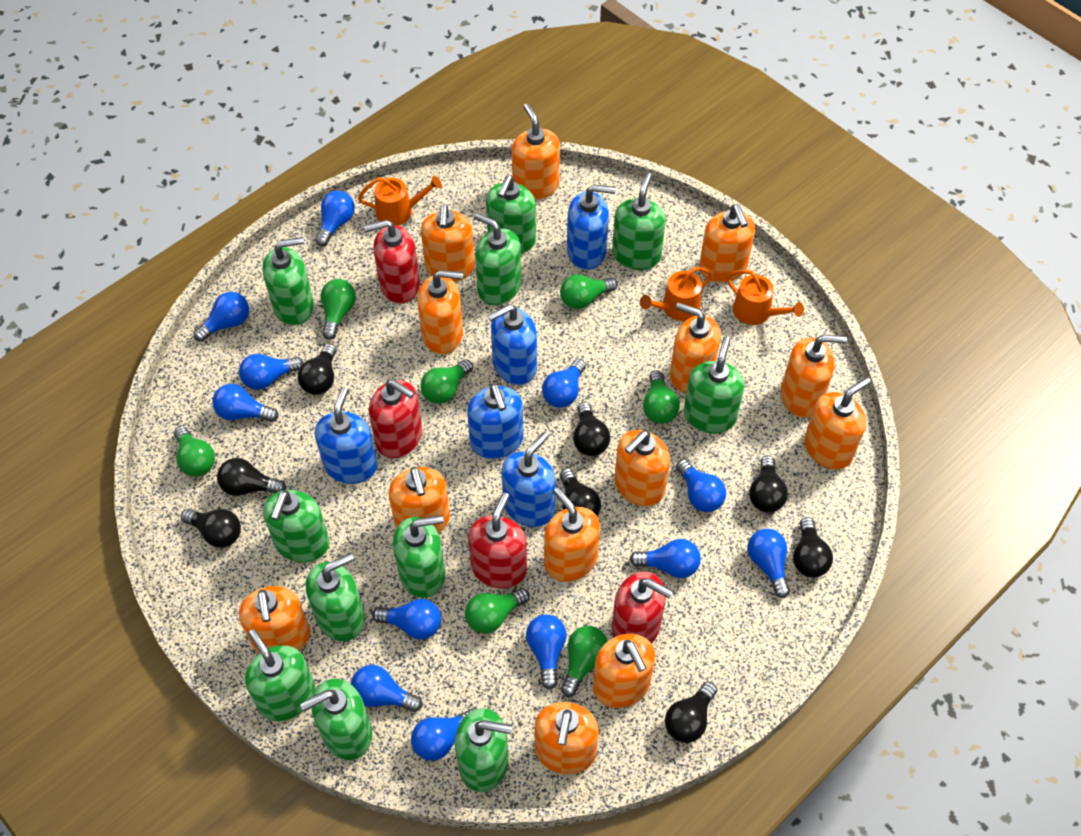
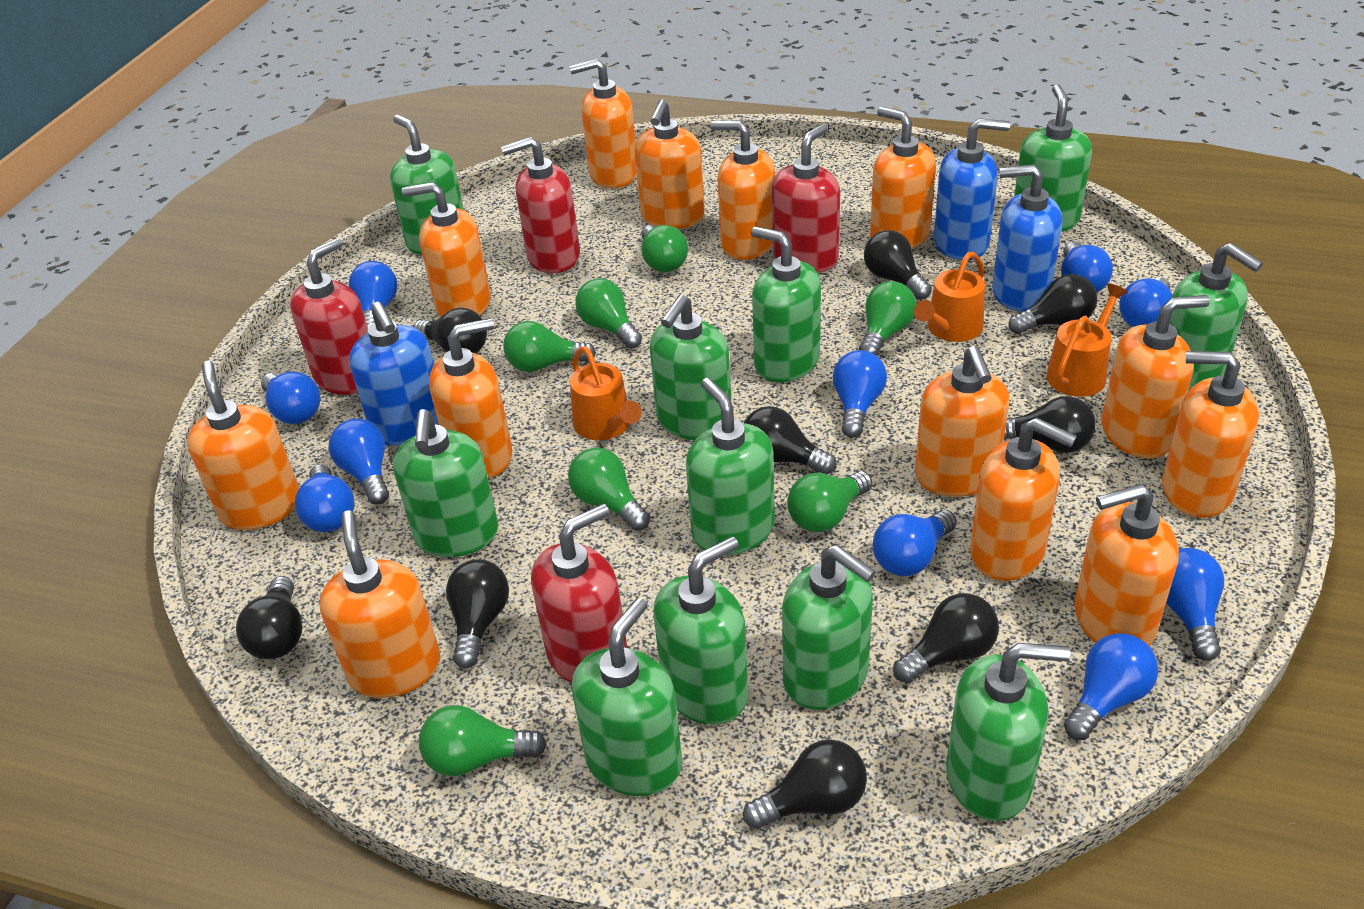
black light bulb: [181,509,241,548] [217,458,286,496] [298,344,337,395] [560,468,601,516] [573,402,610,456] [665,681,717,743] [749,455,788,513] [793,517,833,577] = 8 -> [236,576,303,659] [413,308,487,353] [446,559,509,668] [743,739,867,829] [744,406,837,474] [864,230,932,300] [893,593,999,683] [1004,396,1096,453] [1009,274,1097,334] = 9
blue light bulb: [194,292,249,342] [212,384,279,422] [239,354,303,390] [315,191,355,247] [351,665,422,712] [372,599,441,640] [411,709,473,761] [526,615,567,690] [542,359,586,408] [630,539,701,578] [676,459,726,512] [748,529,790,598] = 12 -> [261,372,320,424] [295,464,354,532] [329,419,389,504] [349,261,397,328] [833,350,887,438] [872,510,957,576] [1061,242,1113,292] [1064,633,1158,740] [1119,277,1172,327] [1166,548,1224,661] = 10
blue soap dispenser: [315,387,378,484] [467,384,523,459] [487,304,537,385] [501,432,556,527] [567,185,616,270] = 5 -> [349,302,439,446] [934,118,1010,260] [992,164,1062,312] = 3

